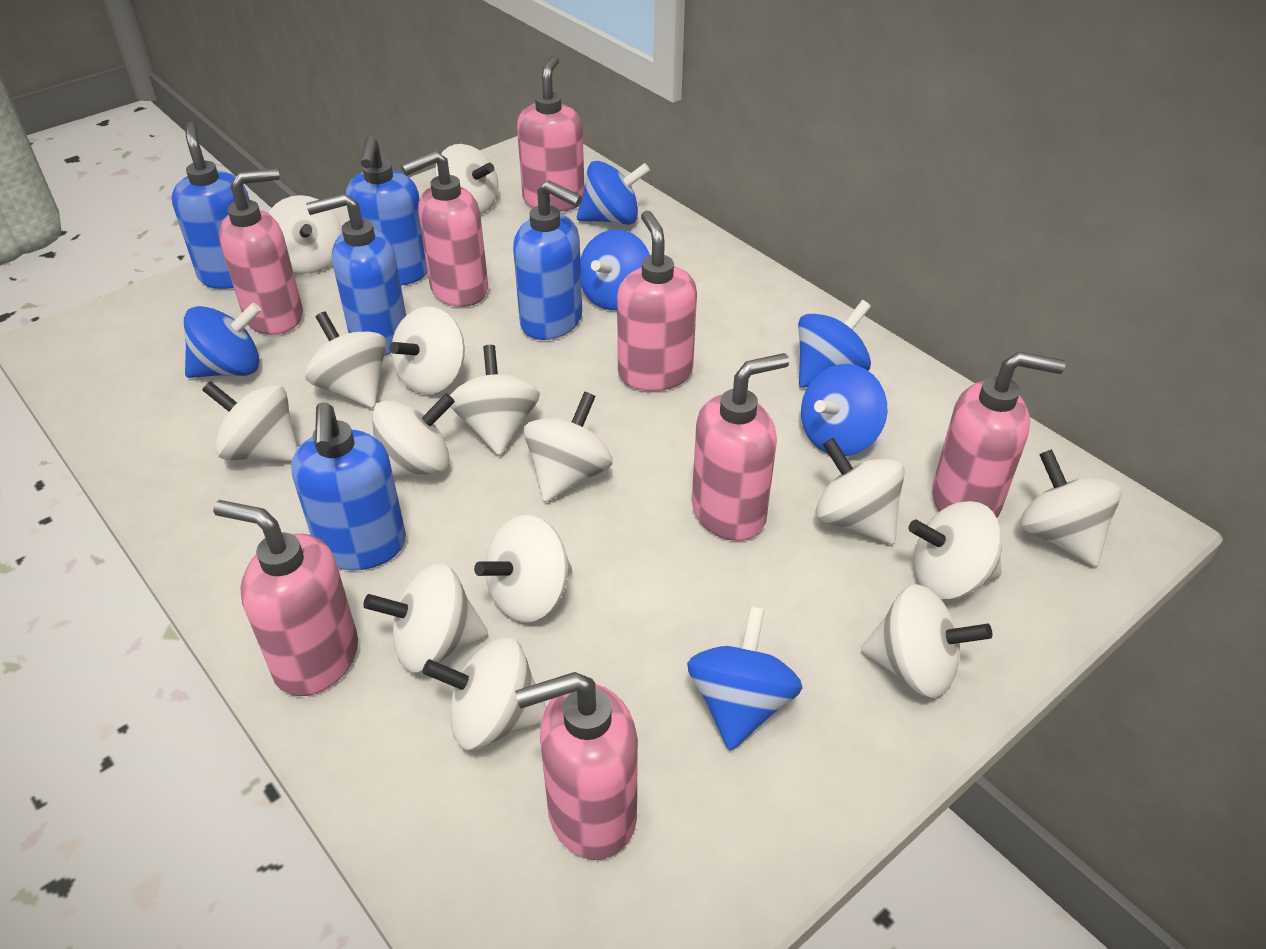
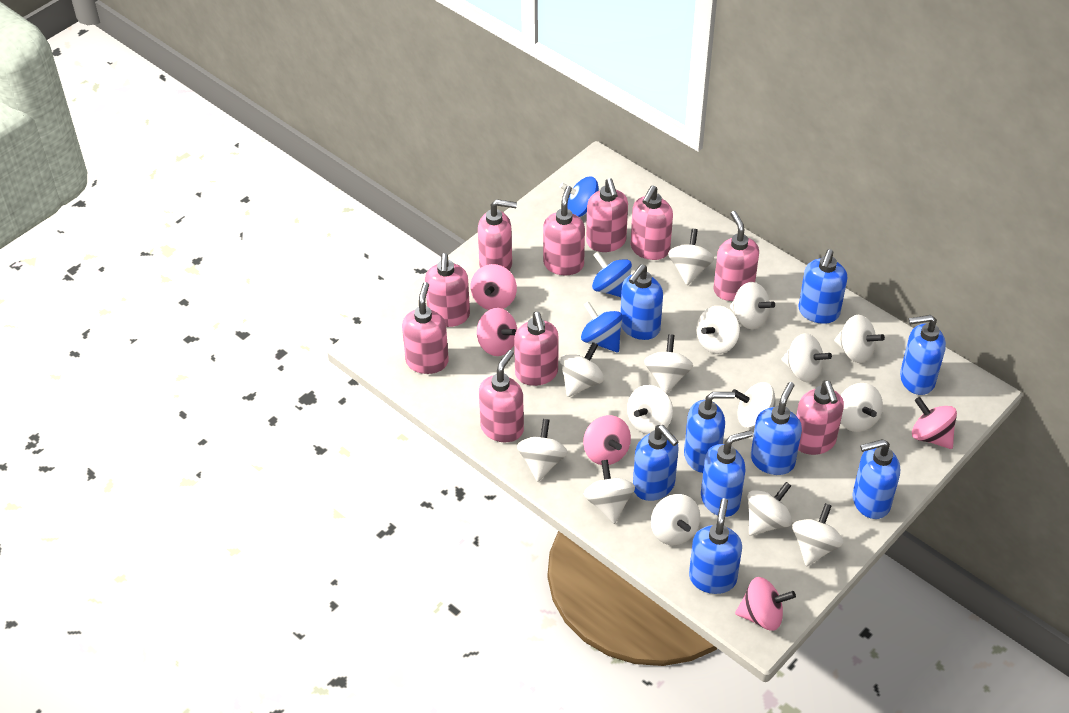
blue soap dispenser: [171,122,250,289] [291,402,406,570] [306,193,406,355] [346,136,428,286] [513,180,582,340] = 5 -> [620,264,663,340] [633,425,679,501] [684,392,735,473] [689,498,742,594] [701,430,753,517] [751,382,802,475] [798,249,847,324] [852,439,900,519] [900,315,946,395] = 9
blue spinning top: [184,303,261,378] [577,161,650,225] [580,229,650,310] [687,607,803,751] [798,300,871,388] [801,364,887,456] = 6 -> [560,177,599,217] [581,301,623,352] [592,251,632,297] = 3
pink soap dispenser: [213,500,358,696] [219,168,303,335] [401,150,488,307] [515,672,638,860] [517,55,585,212] [617,210,697,391] [692,353,789,541] [932,352,1065,517] = 8 -> [402,282,449,374] [425,253,470,327] [478,199,517,271] [479,350,524,442] [514,312,559,386] [543,186,585,275] [586,178,628,252] [631,186,673,260] [713,211,759,301] [796,380,844,455] = 10
pink spinning top: none = 0 -> [471,264,517,310] [477,308,517,356] [583,415,631,465] [735,577,796,631] [912,397,957,449] = 5

